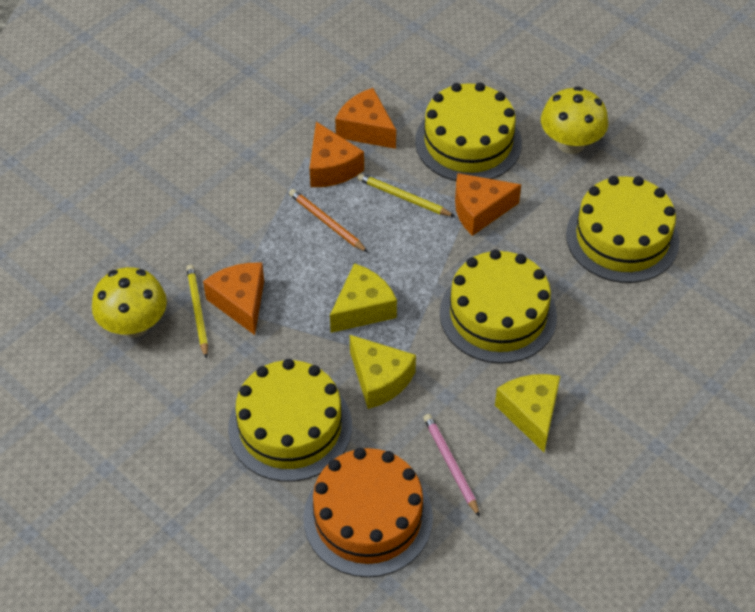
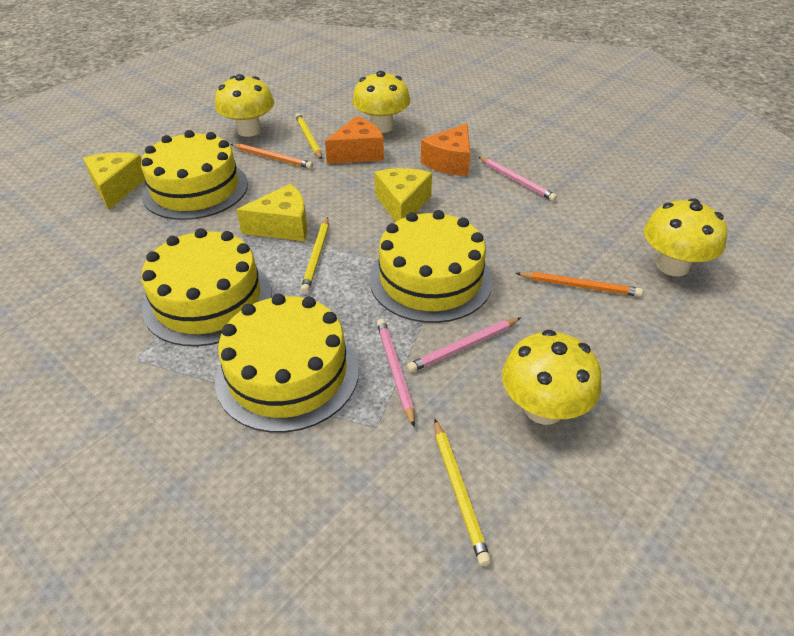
orange cake: [303,448,433,577] = 1 -> none = 0
orange cheese: [203,263,264,335] [309,122,364,187] [335,88,396,149] [455,173,521,236] = 4 -> [325,116,384,164] [421,123,470,176] = 2
orange pencil: [289,189,368,252] = 1 -> [231,144,313,169] [516,272,643,297] = 2
pink pencil: [423,414,480,517] = 1 -> [377,319,415,427] [407,318,521,372] [479,157,557,201] = 3
yellow mushroom: [92,267,167,338] [541,86,608,154] = 2 -> [215,74,274,137] [352,71,410,133] [502,330,601,425] [644,198,727,277] = 4
yellow pencil: [186,265,208,359] [357,173,455,217] = 2 -> [295,113,322,159] [301,217,329,293] [434,419,491,566] = 3

